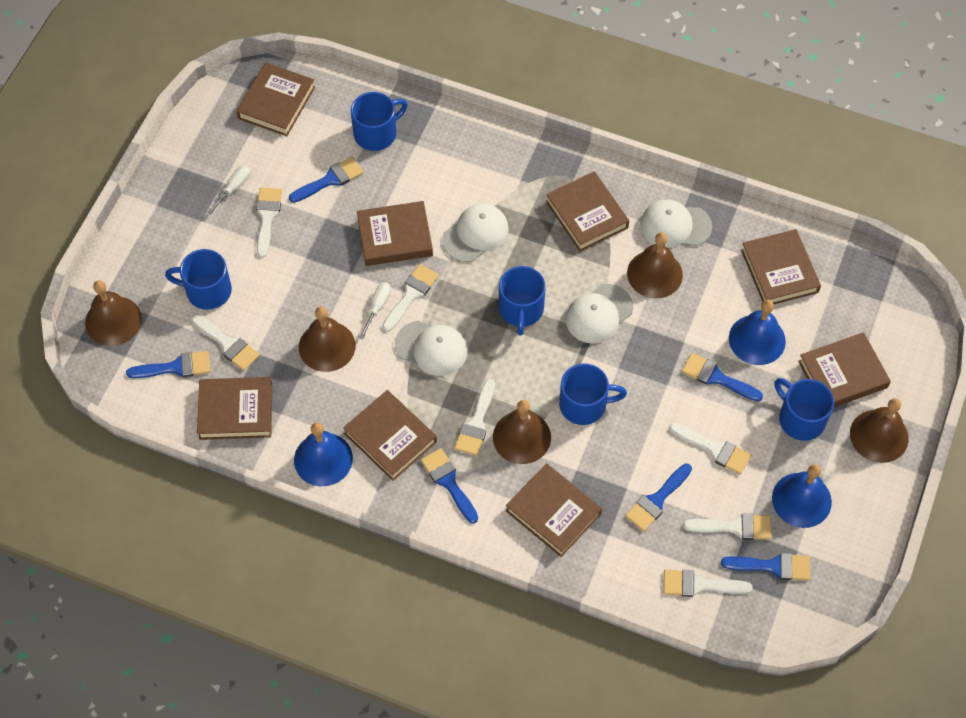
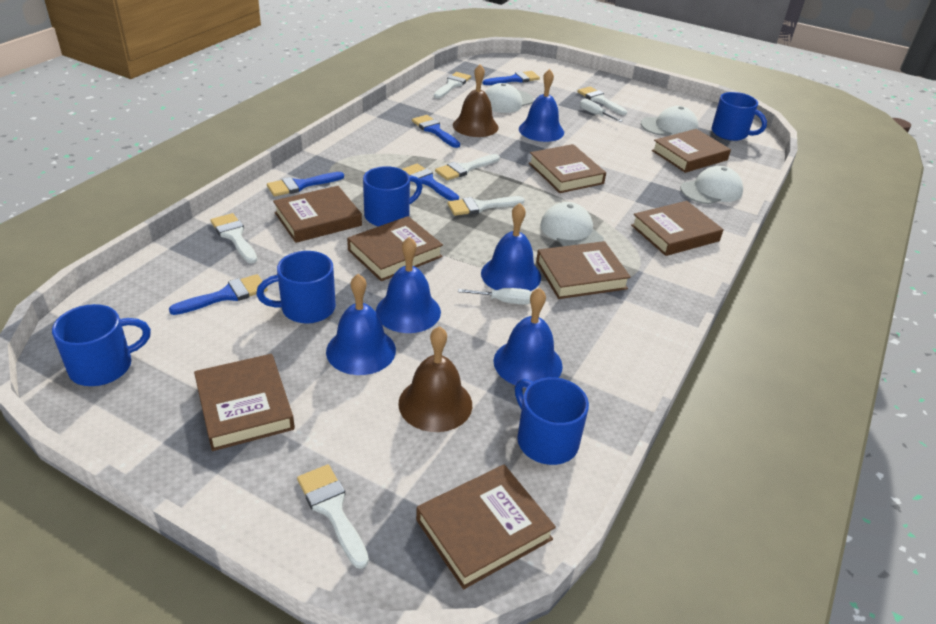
blue bell: [294,422,353,486] [729,300,786,365] [772,464,832,528] = 3 -> [326,274,396,375] [376,237,441,333] [481,203,541,291] [493,288,563,388] [519,69,564,142] = 5
blue brush: [126,351,211,378] [289,157,363,203] [421,448,478,523] [625,464,692,531] [682,353,763,401] [721,553,810,580] = 6 -> [169,274,267,315] [267,172,344,196] [402,164,459,201] [412,115,460,148] [483,71,540,85] = 5
brown bell: [85,280,142,346] [299,306,356,372] [493,400,551,464] [627,232,683,298] [850,398,909,463] = 5 -> [398,326,472,432] [453,64,499,137] = 2
white brush: [191,314,260,371] [256,188,282,258] [383,264,439,332] [455,379,495,456] [663,570,753,597] [669,423,751,474] [683,514,772,540] = 7 -> [210,213,257,263] [297,465,369,569] [434,72,471,98] [435,154,500,180] [448,196,525,216] [577,87,627,115] = 6

